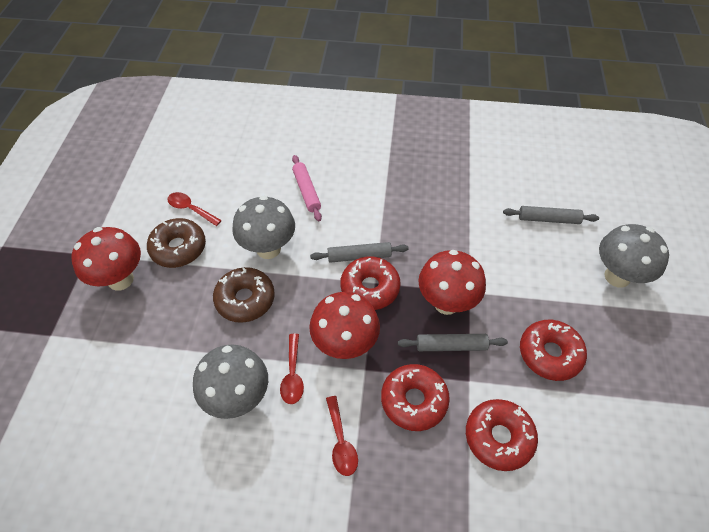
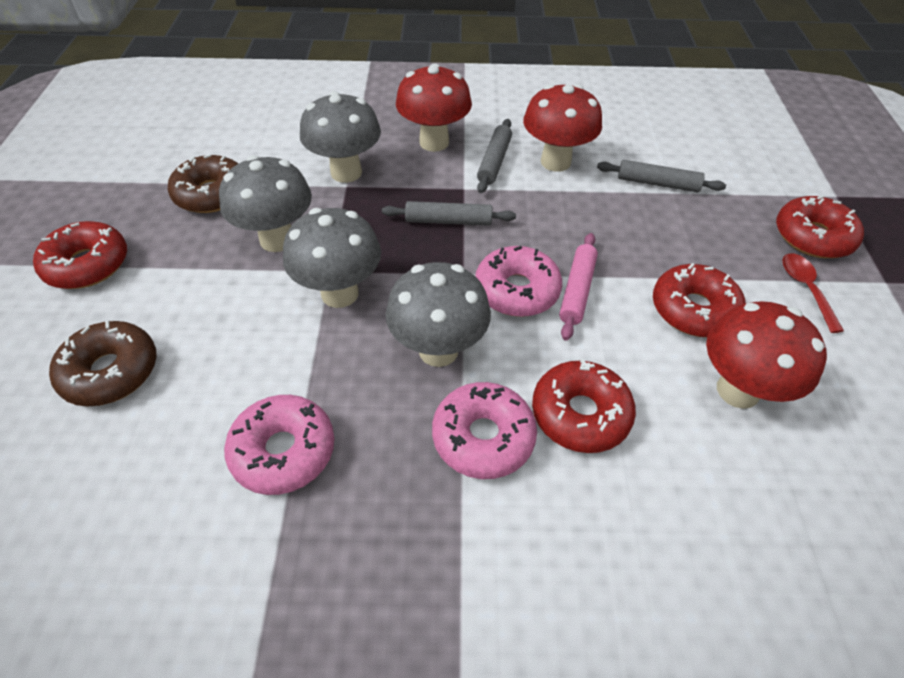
grey mushroom: [193,345,268,419] [232,196,295,259] [599,224,669,288] = 3 -> [219,155,312,252] [283,208,381,308] [300,91,381,183] [386,262,491,367] = 4
pink donut: none = 0 -> [224,395,334,495] [432,382,537,479] [475,246,562,317] = 3
red spoon: [167,192,222,226] [280,334,304,404] [326,396,358,476] = 3 -> [782,253,844,333] = 1

